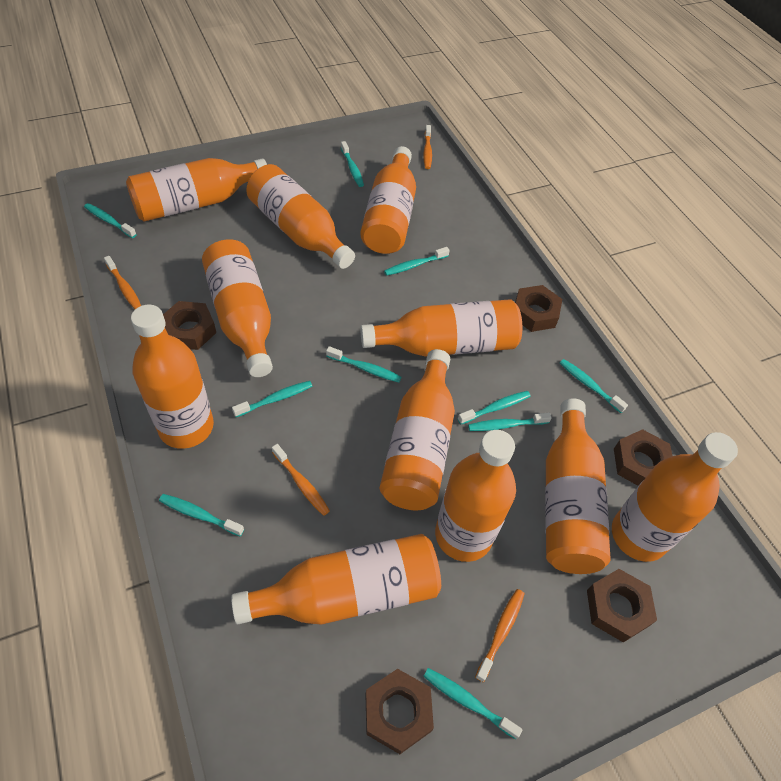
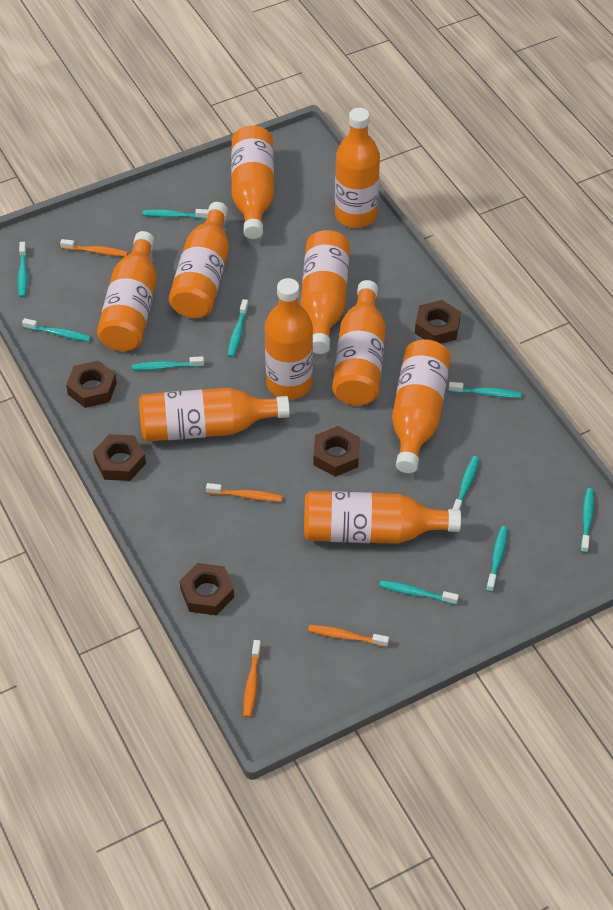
orange bottle: [126,158,267,222] [131,304,214,449] [202,239,273,377] [231,534,441,625] [246,164,355,269] [360,146,416,254] [360,299,522,357] [380,349,455,510] [435,430,516,562] [545,399,611,574] [612,432,738,562] = 11 -> [97,231,157,351] [139,388,290,442] [169,202,229,318] [231,126,274,239] [265,278,313,399] [301,230,350,354] [304,491,461,544] [332,280,386,406] [335,108,380,228] [392,339,451,473] = 10

